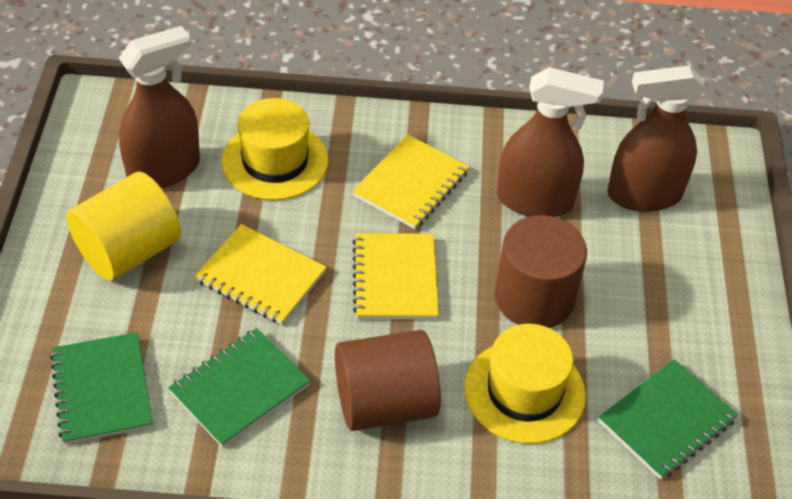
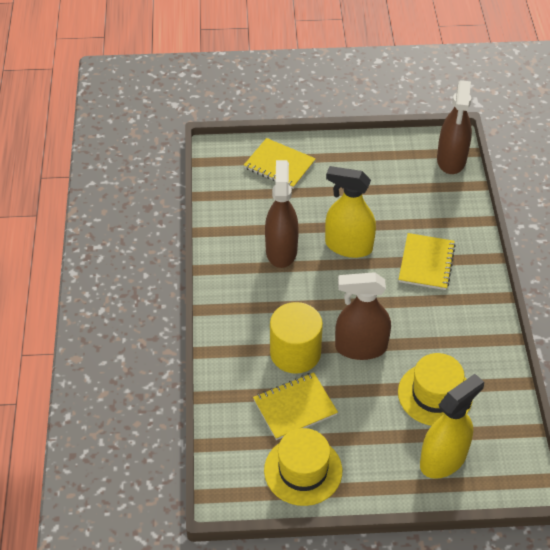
brown cylinder: [335,330,441,431] [495,215,587,328] = 2 -> none = 0
green notebook: [50,332,153,444] [168,328,310,448] [598,359,738,480] = 3 -> none = 0
yellow spray bottle: none = 0 -> [325,166,376,258] [420,374,484,479] = 2

